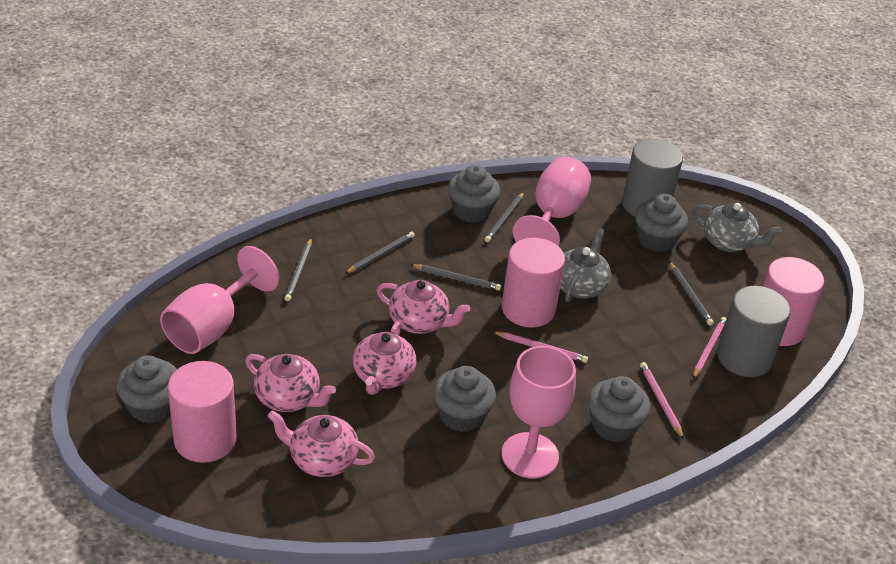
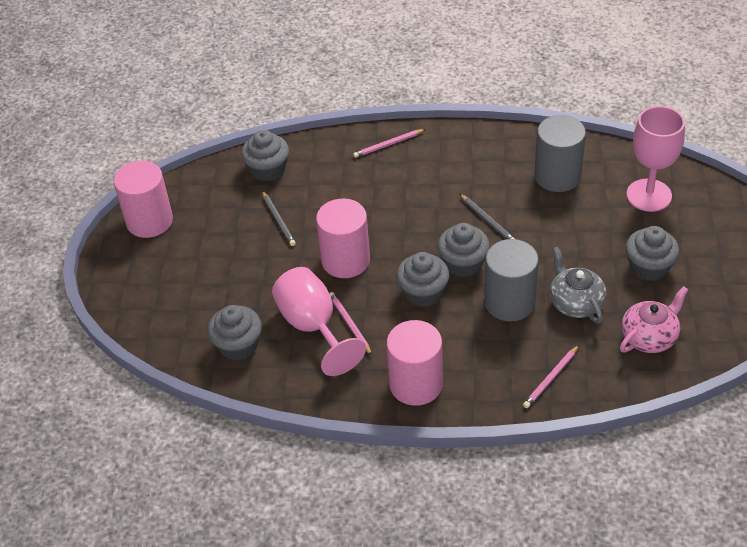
grey pencil: [284,238,312,301] [345,232,415,274] [410,264,501,291] [485,192,524,242] [669,261,714,326] = 5 -> [262,191,296,246] [460,194,515,239] = 2
grey teapot: [560,228,611,302] [692,203,782,252] = 2 -> [550,247,606,324] = 1
pink goblet: [160,246,280,354] [501,346,576,478] [513,157,591,246] = 3 -> [272,267,366,376] [627,106,685,212] = 2
pink teapot: [245,354,336,412] [268,410,375,477] [353,322,417,395] [377,280,470,334] = 4 -> [620,286,688,353] = 1

